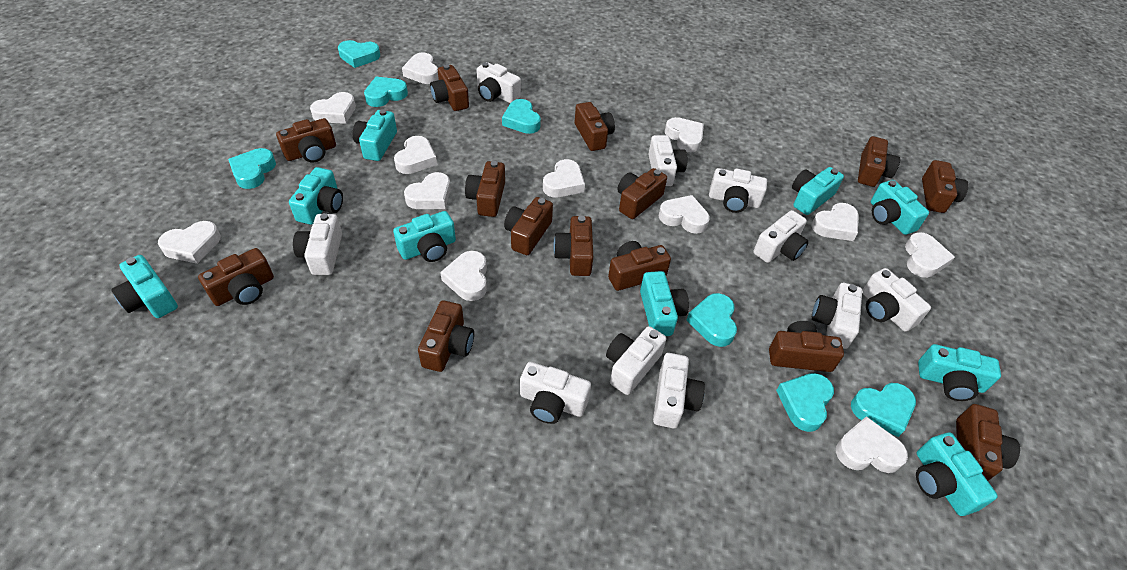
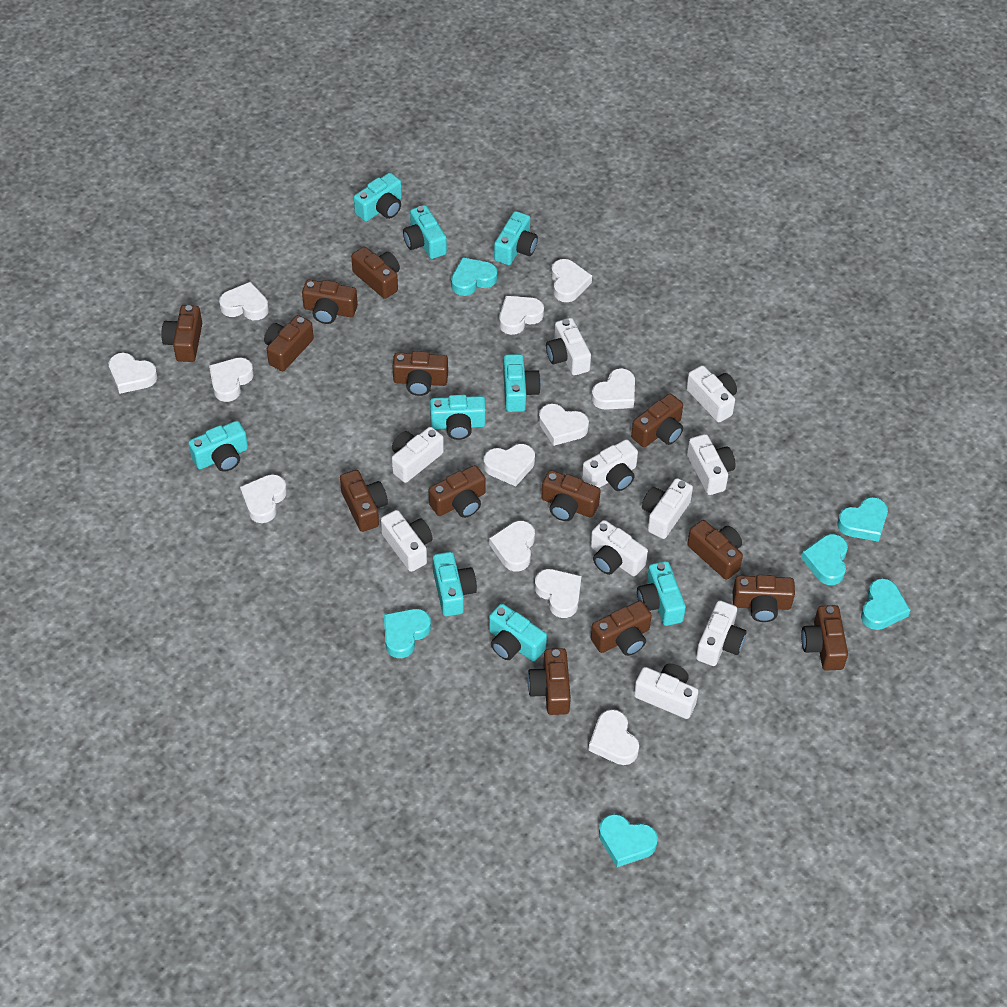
turquoise heart: [228,148,276,189] [338,40,380,68] [364,77,408,107] [502,99,541,134] [687,293,737,347] [776,373,834,432] [851,383,916,437] = 7 -> [384,609,431,658] [451,257,497,296] [599,814,658,867] [801,534,848,585] [837,497,888,542] [861,578,910,630] = 6

